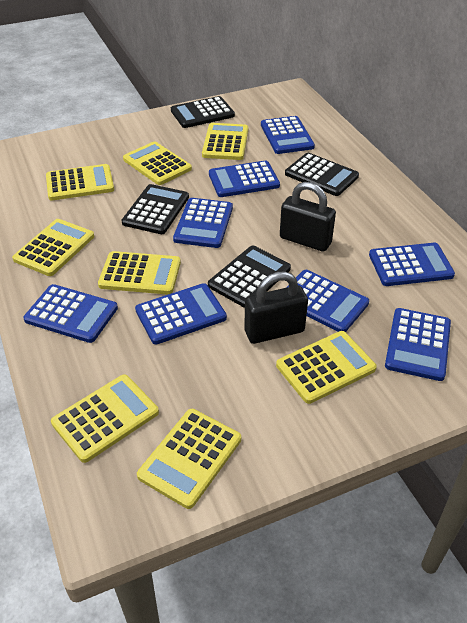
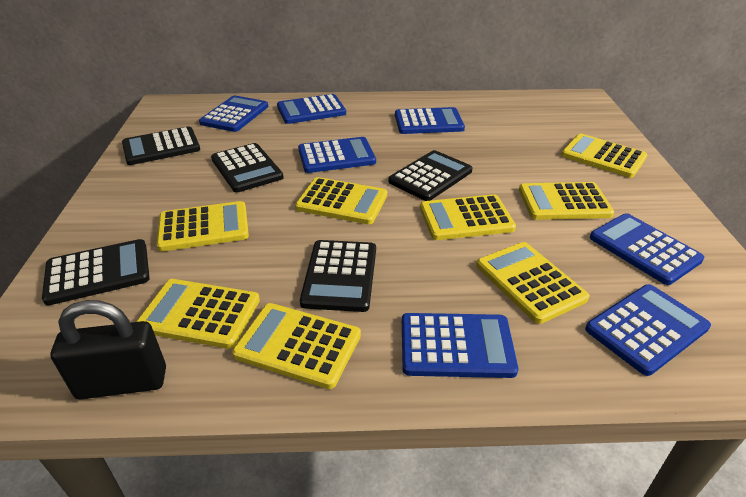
black calculator: [121,184,189,234] [171,96,235,128] [208,245,291,308] [285,153,359,196] = 4 -> [42,239,150,305] [122,126,200,165] [211,143,284,192] [300,240,376,312] [388,150,473,201] = 5
black padlock: [244,271,308,344] [280,182,336,252] = 2 -> [51,300,166,399] = 1
blue calculator: [23,284,118,343] [135,283,227,344] [173,198,233,248] [209,161,280,197] [261,116,315,154] [286,270,369,332] [369,243,455,286] [385,308,451,381] = 8 -> [199,95,268,132] [277,94,346,124] [298,137,376,173] [395,107,465,134] [402,313,518,378] [585,284,711,376] [590,213,704,285] = 7

